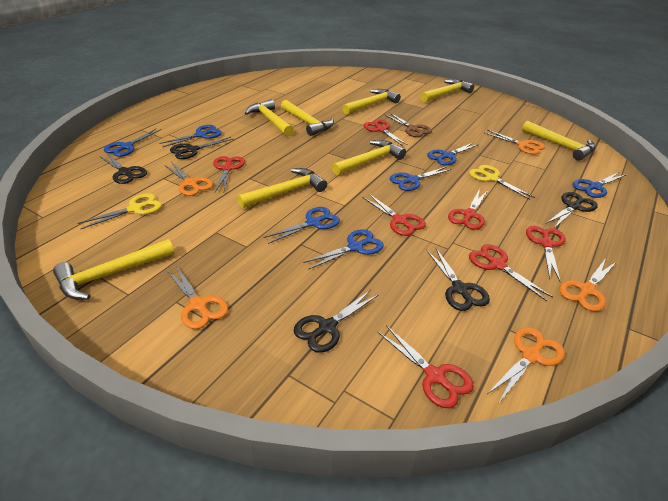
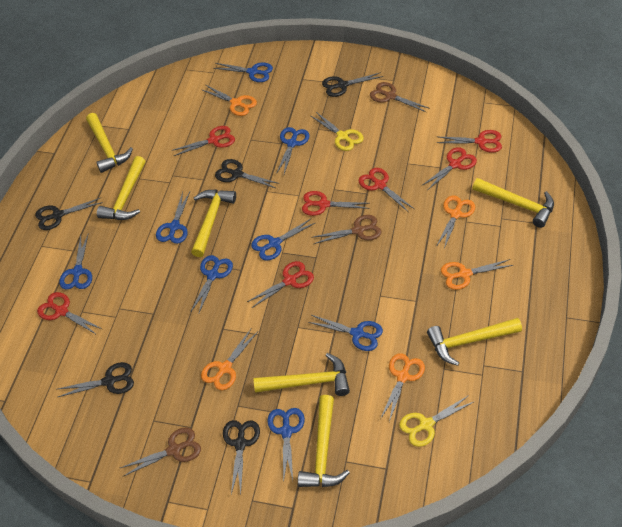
blue scissors: [104,129,161,157] [159,125,222,147] [263,207,340,244] [303,229,384,270] [390,166,452,191] [427,142,480,165] [572,172,627,198] = 7 -> [59,233,92,289] [156,192,190,244] [190,255,233,315] [213,63,273,82] [251,218,315,261] [267,408,305,483] [276,127,310,174] [308,315,383,351] = 8
brown scissors: [385,113,432,137] = 1 -> [120,428,201,476] [311,215,381,244] [370,82,430,112] = 3
yellow hammer: [53,239,175,300] [237,168,327,208] [245,99,294,136] [281,100,334,136] [332,140,406,175] [342,89,401,115] [421,79,474,102] [522,121,595,161] = 8 -> [86,113,133,173] [97,156,146,220] [191,190,236,257] [254,353,350,396] [298,395,350,487] [427,318,522,366] [472,178,554,228] = 7

